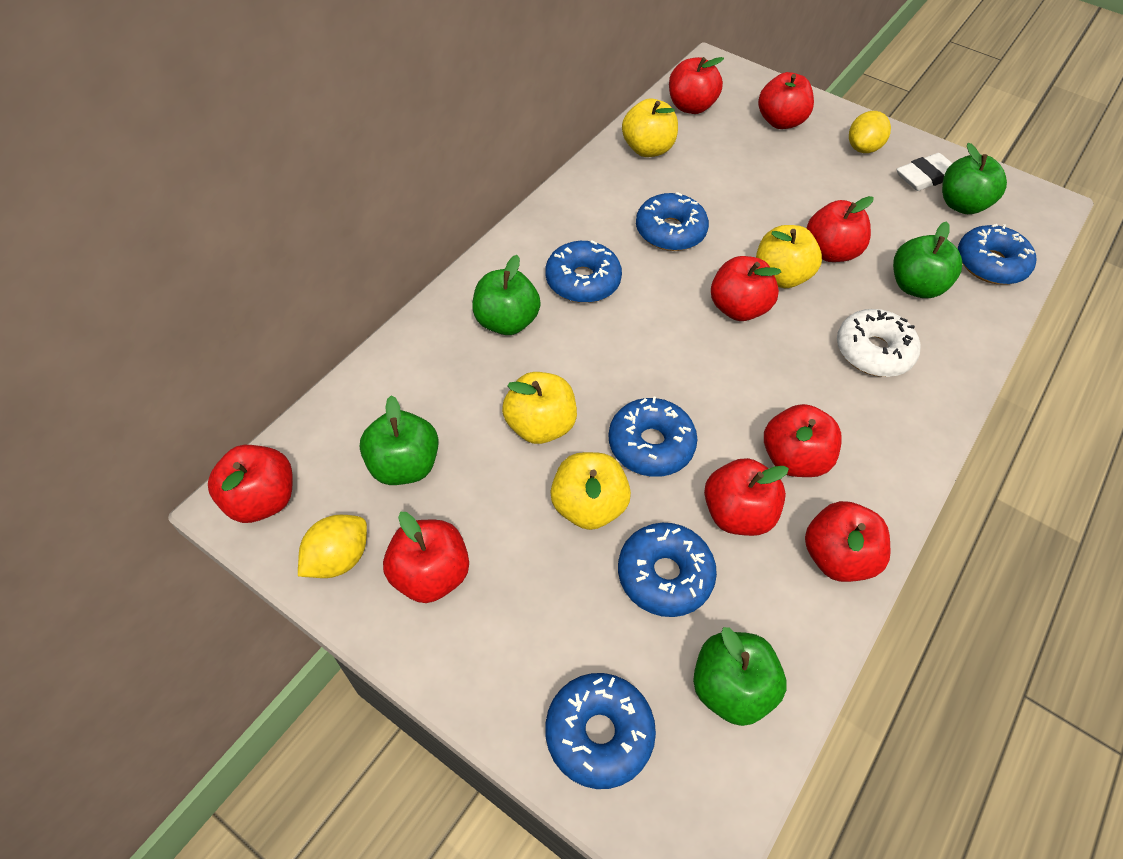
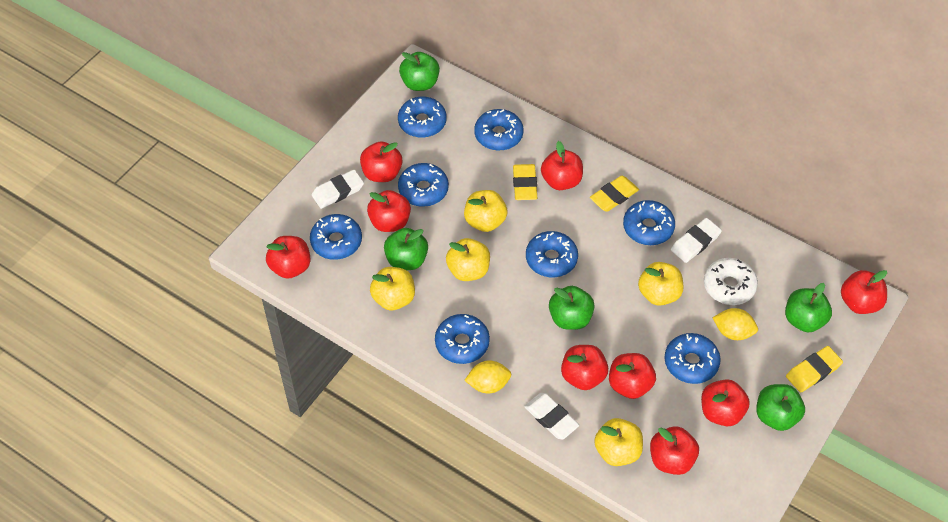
blue donut: [545,673,656,789] [546,240,622,303] [608,396,698,477] [618,523,717,617] [636,192,709,251] [958,224,1037,285] = 6 -> [310,214,362,260] [398,97,447,138] [398,163,449,207] [435,314,490,364] [474,109,524,151] [526,231,578,277] [623,200,675,245] [665,333,721,384] = 8
white eraser: [896,153,952,191] = 1 -> [312,170,364,209] [524,393,579,440] [671,218,722,263] = 3
yellow apple: [502,372,577,444] [550,452,631,530] [622,98,678,157] [756,225,822,288] = 4 -> [370,267,415,310] [446,238,490,281] [464,190,507,232] [594,418,643,466] [638,262,683,306] = 5
yellow eraser: none = 0 -> [513,164,537,200] [590,176,639,212] [786,346,843,392] = 3

